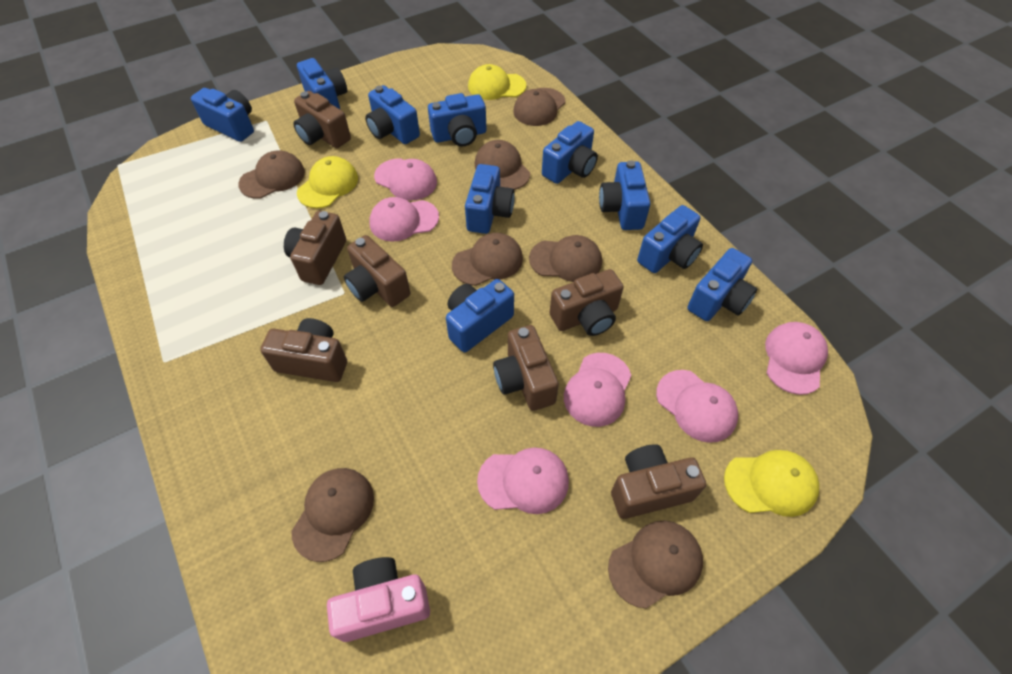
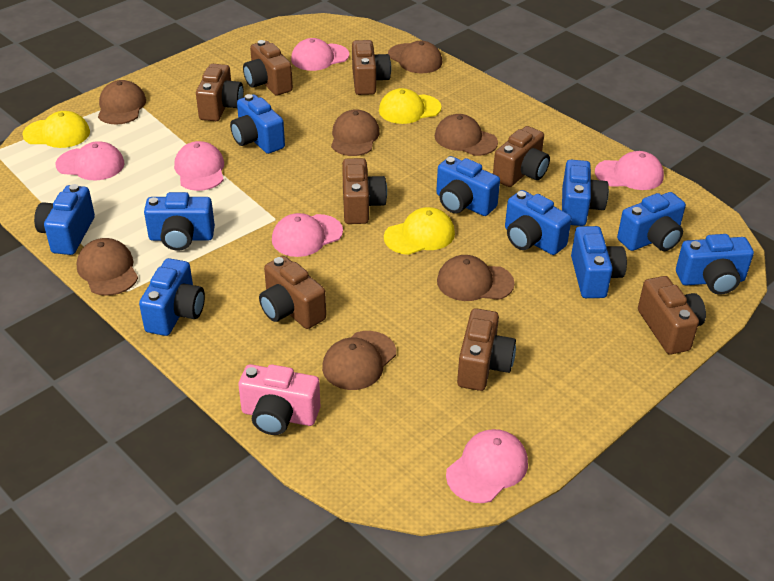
brown camera: [260,318,347,382] [284,211,346,285] [293,91,351,148] [344,235,410,307] [493,325,559,411] [549,269,624,336] [611,444,706,519] = 7 -> [196,64,244,121] [243,40,293,96] [259,256,326,329] [342,158,387,224] [352,40,391,95] [457,308,516,391] [493,126,550,187] [638,276,706,355] = 8

